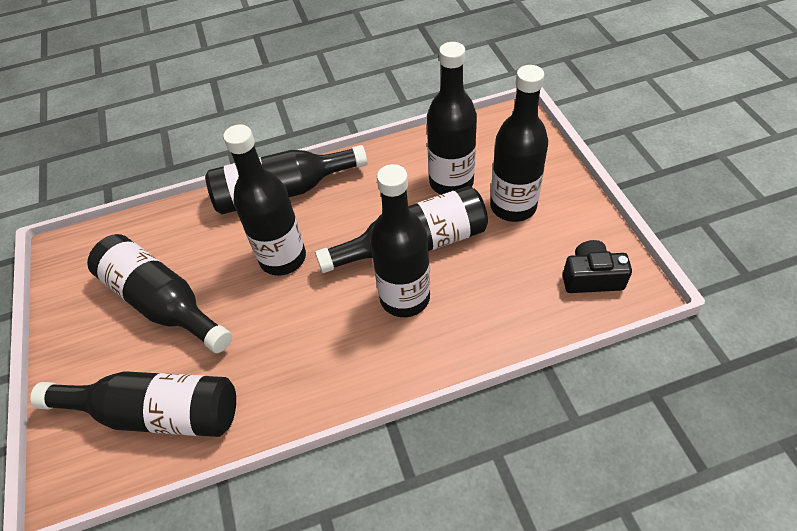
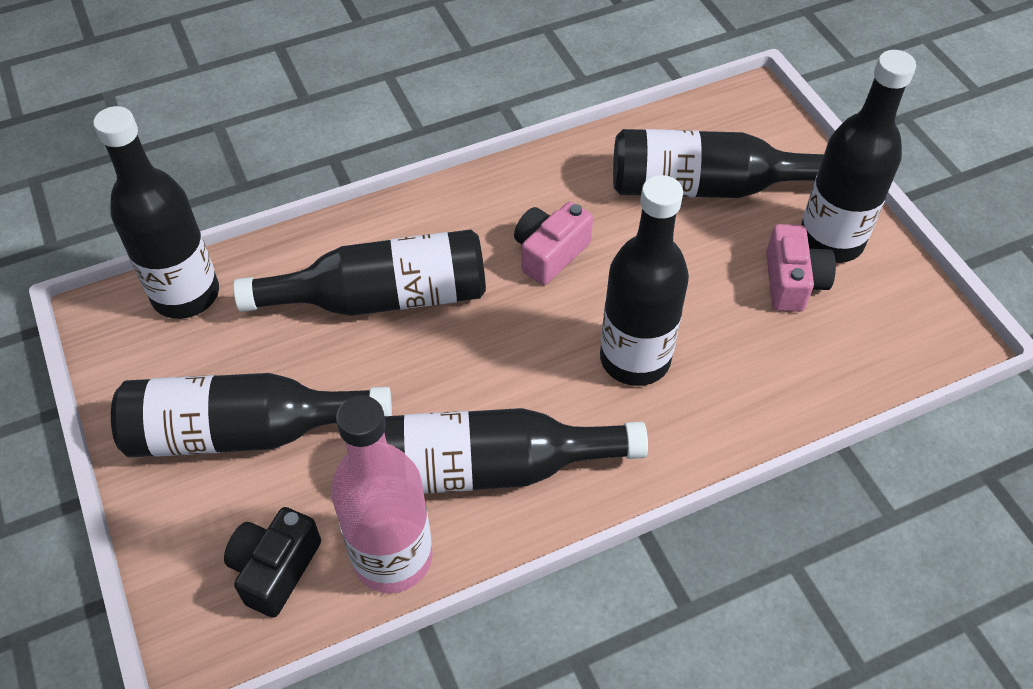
black bottle: [30,371,236,437] [87,234,232,353] [205,145,368,214] [223,124,306,276] [315,186,488,273] [370,164,430,317] [427,42,477,195] [490,65,548,222] = 8 -> [93,106,219,319] [111,373,392,457] [233,229,486,316] [384,408,648,494] [600,175,689,386] [613,129,824,198] [801,50,916,263] = 7
pink bottle: none = 0 -> [331,395,433,593] = 1
pink camera: none = 0 -> [514,202,593,285] [766,224,836,312] = 2

